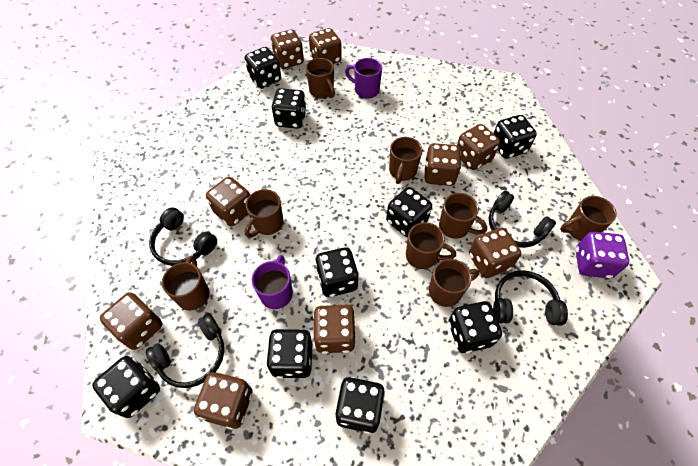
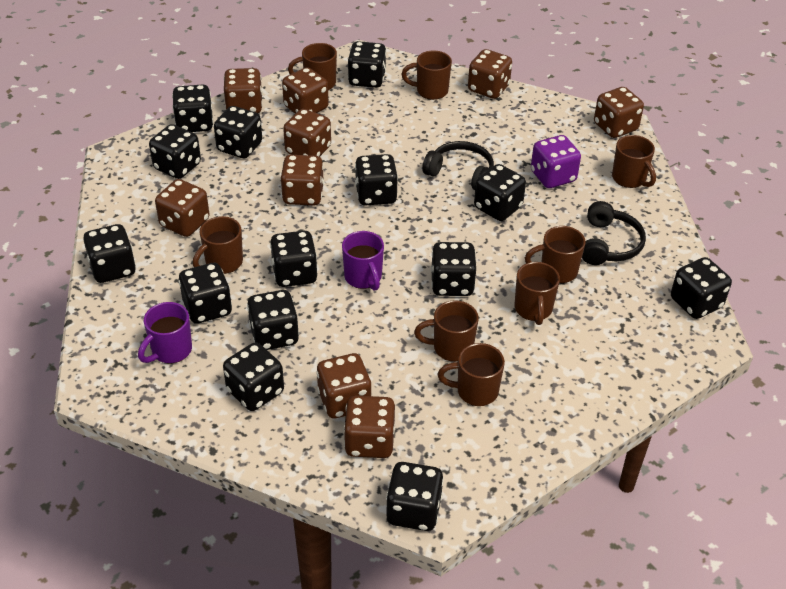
black dice: [92,356,160,418] [245,47,281,88] [266,329,313,378] [272,88,307,129] [315,247,359,297] [335,377,385,434] [386,187,432,237] [448,301,502,353] [493,115,537,159] = 9 -> [83,224,136,283] [149,124,201,179] [172,85,213,132] [178,263,232,324] [214,106,262,158] [223,342,284,411] [247,290,299,350] [270,231,317,287] [348,41,386,88] [355,154,398,206] [386,462,444,531] [431,242,476,296] [474,164,526,221] [671,257,732,319] = 14
black headphones: [146,314,224,388] [149,207,217,266] [488,191,556,248] [493,270,568,326] = 4 -> [422,141,494,190] [582,201,646,265] = 2

